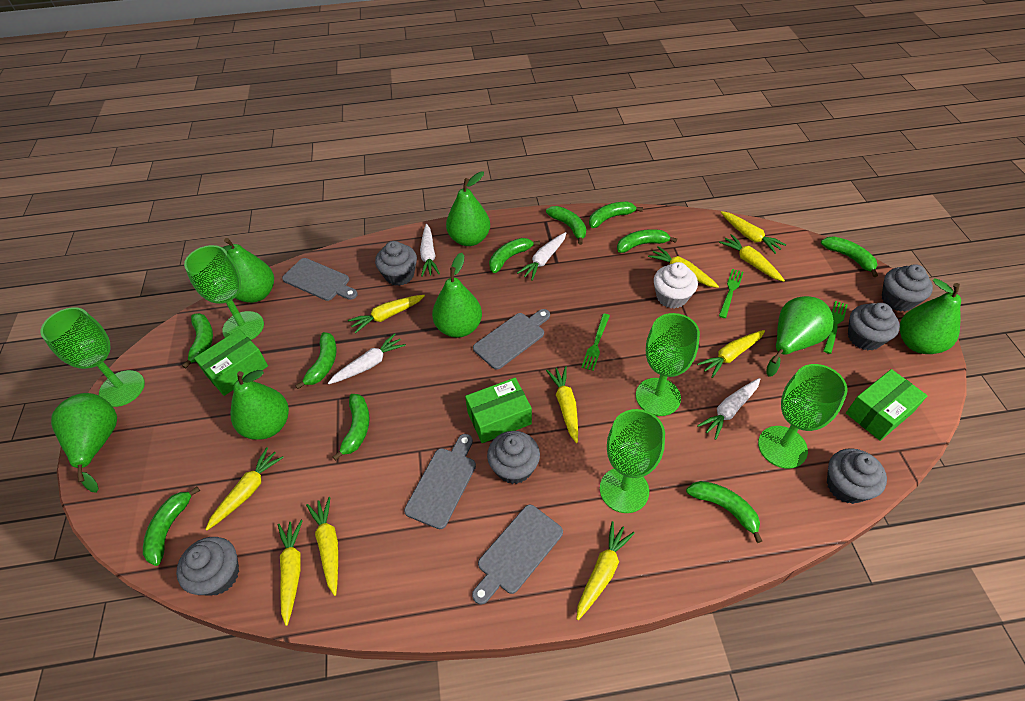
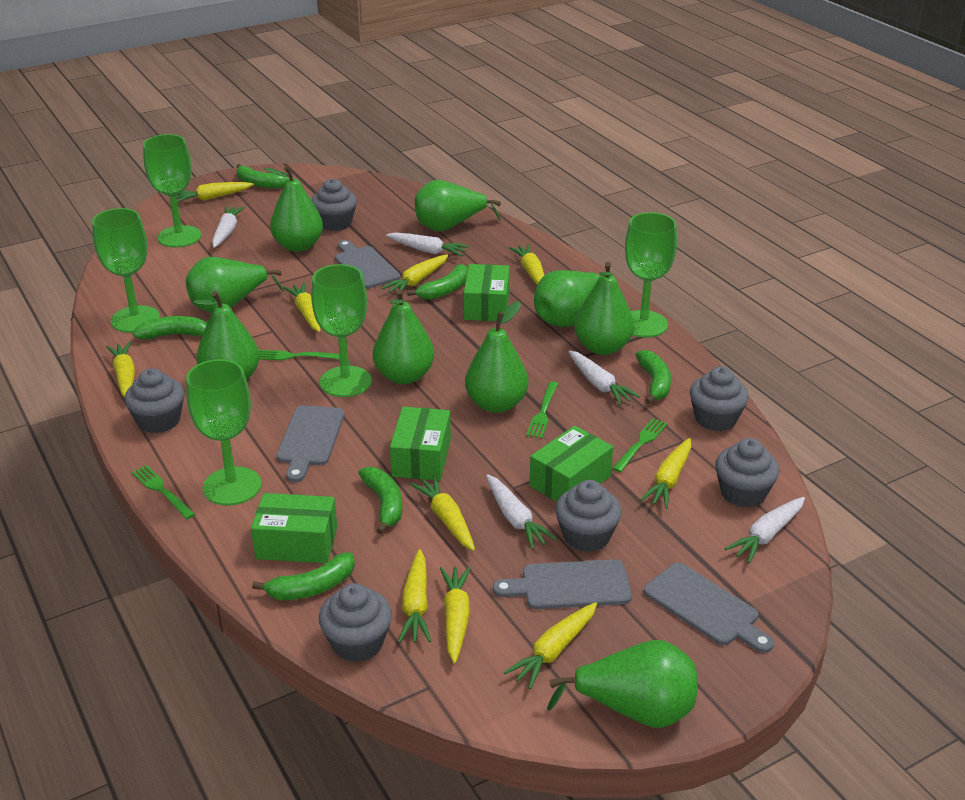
green banana: [143,487,200,566] [182,313,213,369] [295,332,337,389] [333,394,369,461] [489,238,540,273] [546,206,586,245] [589,202,643,228] [617,229,677,253] [686,481,762,543] [821,236,878,277] = 10 -> [133,316,207,340] [236,164,290,188] [252,552,355,600] [358,467,402,534] [407,264,468,300] [636,350,671,404] = 6
green box: [194,329,268,396] [465,378,532,443] [846,369,928,441] = 3 -> [251,493,337,563] [390,407,451,481] [464,264,510,321] [530,426,613,502] = 4
green fork: [581,314,610,371] [719,269,743,318] [823,301,848,354] = 3 -> [132,465,195,519] [259,350,340,360] [526,381,558,438] [612,418,667,472] = 4
green pear: [51,393,117,493] [222,238,274,303] [231,370,289,440] [432,253,482,338] [446,171,490,246] [766,296,834,377] [900,279,961,354] = 7 -> [186,257,284,312] [194,291,260,380] [264,166,323,252] [373,289,434,384] [415,180,501,232] [465,301,529,413] [534,270,600,327] [547,640,697,728] [574,262,634,355] = 9
white carrot: [328,333,406,384] [420,224,440,276] [517,232,566,281] [697,378,760,440] = 4 -> [212,206,245,248] [386,233,469,256] [486,474,557,549] [568,350,640,405] [724,497,805,564] = 5
white cupcake: [654,262,698,309] = 1 -> none = 0

